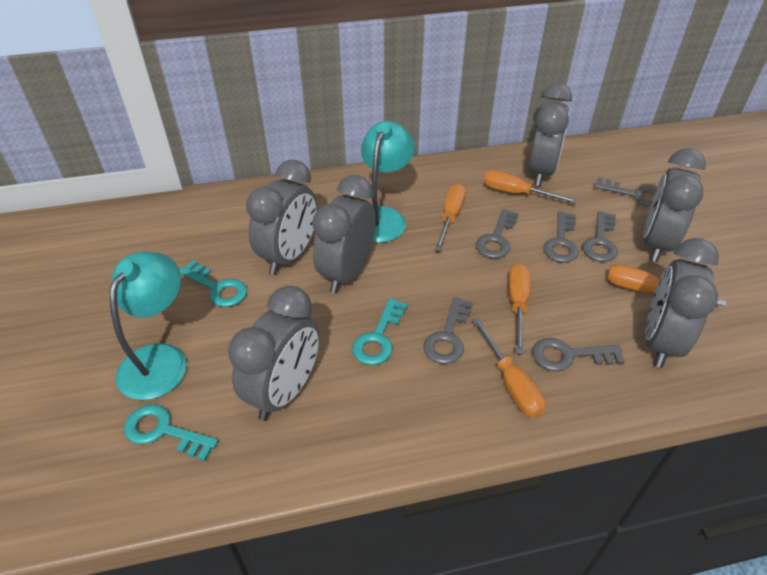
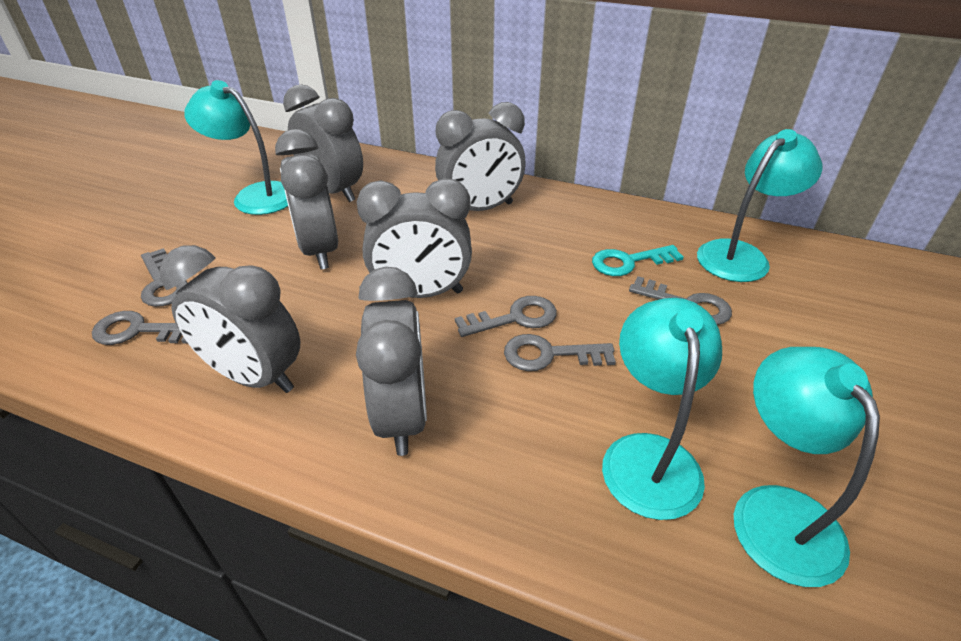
grey key: [423,297,473,364] [476,209,519,259] [532,338,625,371] [543,211,579,263] [582,211,618,262] [594,177,656,207] = 6 -> [92,311,188,345] [141,248,188,307] [455,296,557,337] [504,334,616,371] [629,276,732,325] = 5
orange screwdriver: [435,184,466,251] [472,318,545,417] [483,170,578,204] [509,263,531,354] [607,264,726,306] = 5 -> none = 0
turquoise key: [124,404,218,461] [180,261,247,307] [352,298,407,365] = 3 -> [592,245,684,276] = 1
turquoise lamp: [110,252,187,400] [361,121,415,243] = 2 -> [184,80,288,215] [602,298,722,520] [697,129,822,282] [734,347,880,587] = 4

